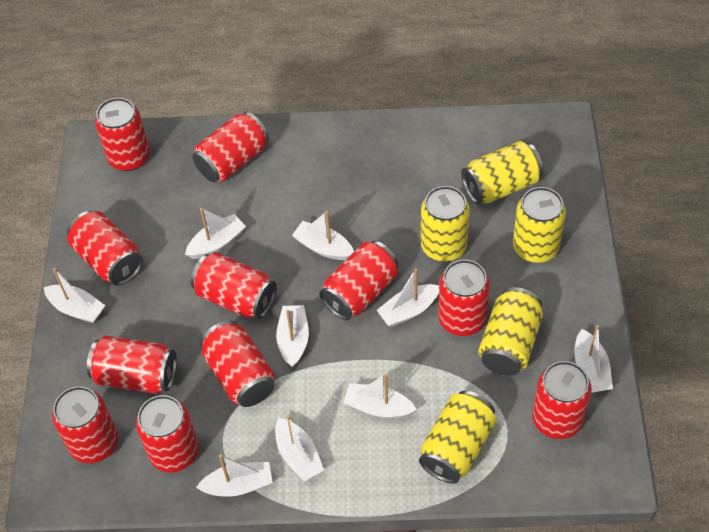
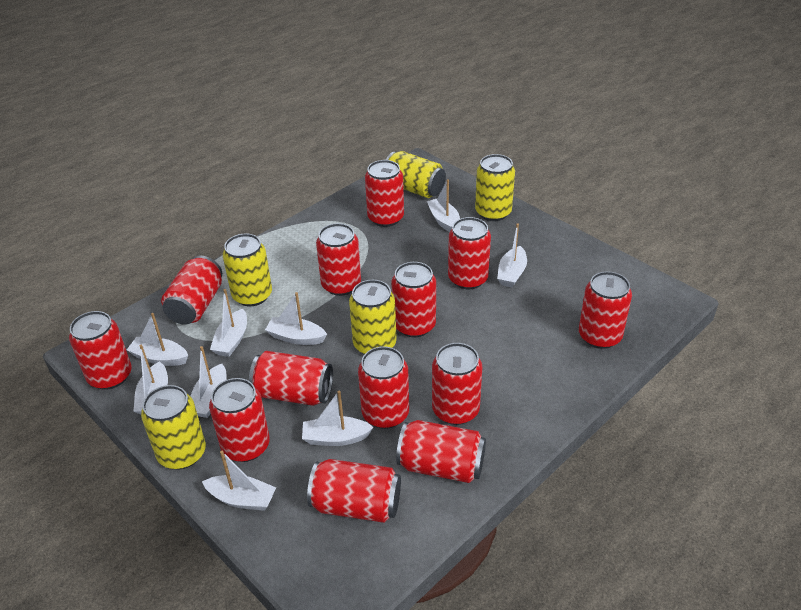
red can: [52,386,118,463] [67,211,143,285] [87,335,177,394] [95,98,150,171] [136,395,199,472] [191,252,277,319] [192,112,269,182] [200,320,275,407] [319,241,399,320] [438,259,490,336] [532,361,592,439] = 11 -> [69,311,132,390] [161,256,222,325] [209,378,270,462] [249,351,333,406] [307,459,401,523] [316,223,361,296] [358,346,409,429] [365,160,404,227] [391,262,436,337] [396,420,486,483] [432,343,482,425] [448,217,491,290] [579,271,632,349] = 13

